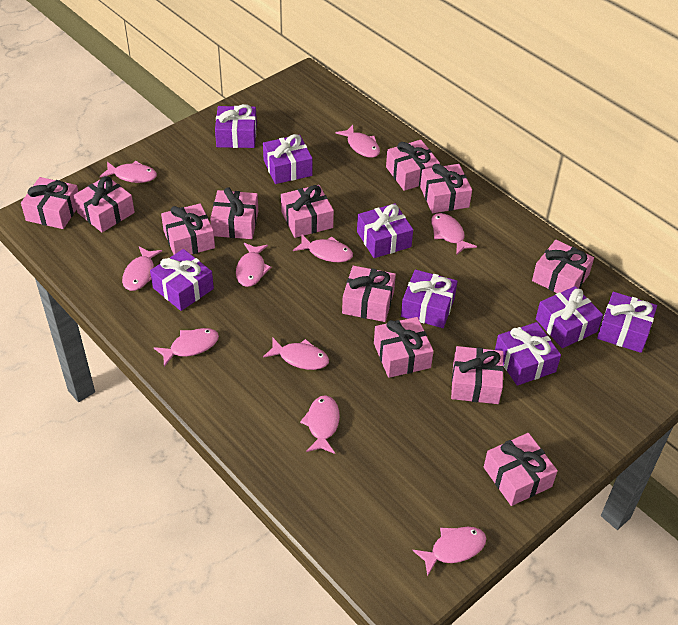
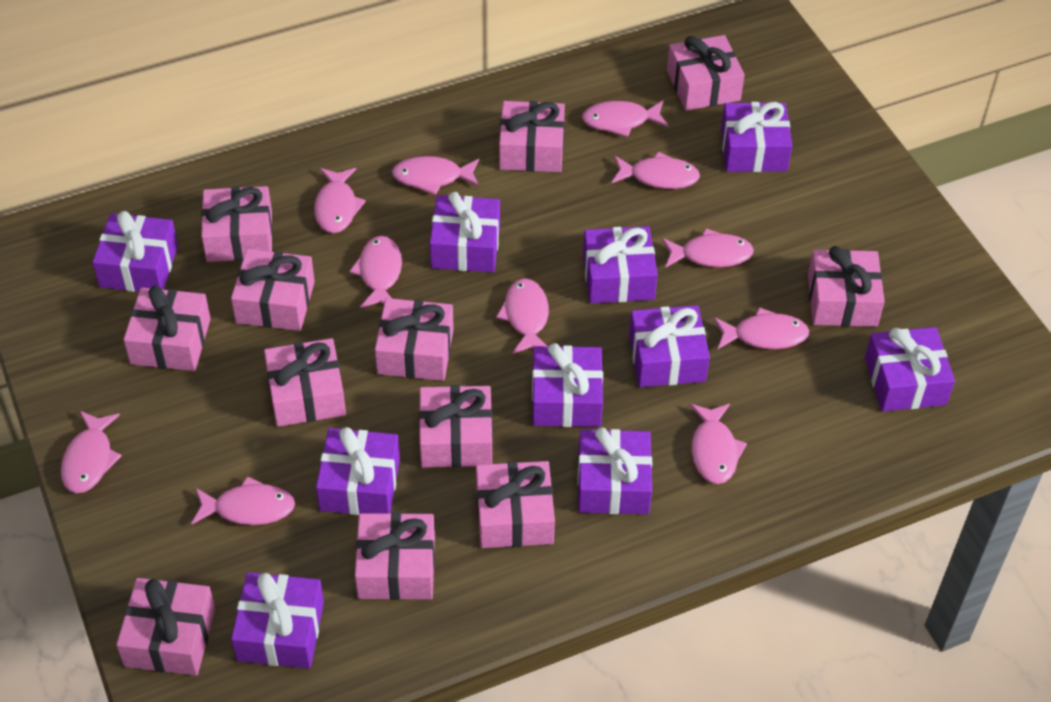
pink fish: [100,161,157,183] [122,246,162,291] [154,328,219,367] [236,243,271,287] [263,338,329,370] [293,235,353,262] [300,395,340,454] [336,125,380,158] [412,527,487,576] [431,213,477,255] = 10 -> [61,411,122,493] [191,476,295,525] [314,168,366,233] [349,236,402,308] [392,156,479,195] [496,278,549,354] [582,101,668,137] [612,151,700,189] [662,228,754,268] [690,404,747,484] [714,307,809,349] = 11
purple gift: [150,249,214,311] [215,104,257,148] [263,134,312,184] [357,203,413,258] [401,270,457,328] [495,322,561,386] [536,286,603,348] [597,292,657,353] = 8 -> [92,211,178,292] [231,572,324,669] [316,427,400,515] [430,192,500,273] [532,343,603,427] [577,428,652,514] [583,226,658,303] [629,305,710,387] [721,102,792,172] [865,327,955,412] = 10

